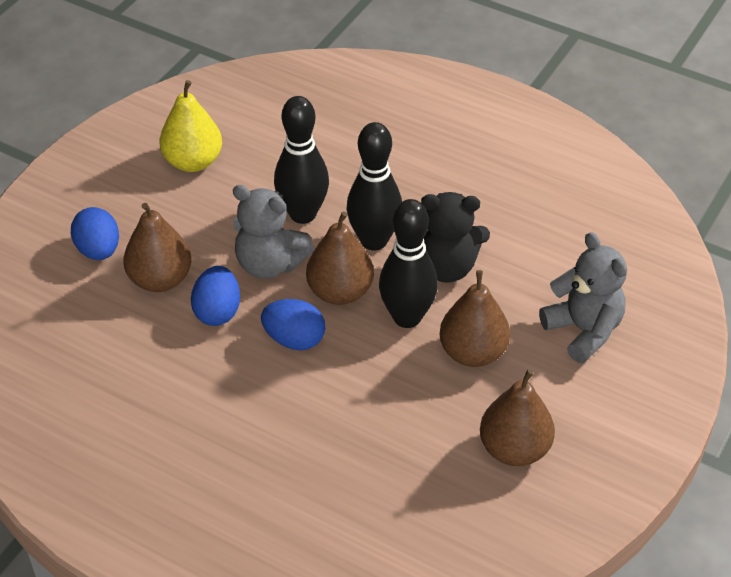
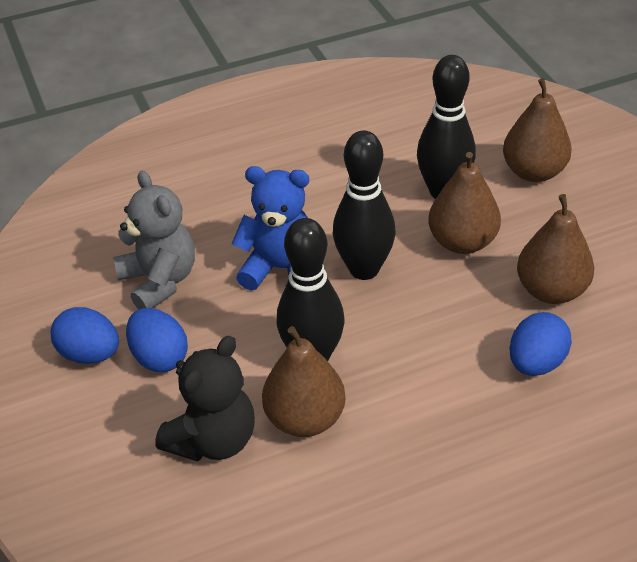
blue teddy bear: none = 0 -> [232,166,317,291] = 1
grey teddy bear: [233,185,314,279] [539,232,627,363] = 2 -> [113,171,195,310] = 1
yellow pear: [159,80,222,172] = 1 -> none = 0

